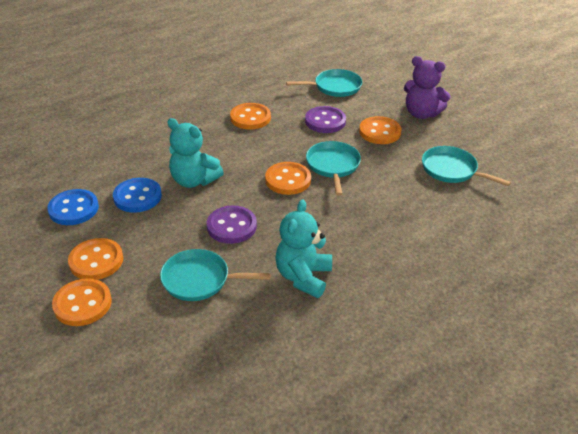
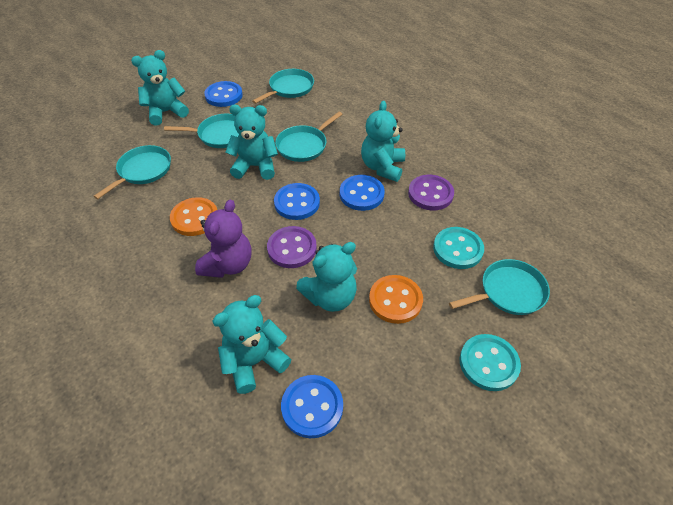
blue button: [47,189,99,225] [113,178,162,213] = 2 -> [204,81,243,107] [274,183,320,220] [281,375,343,438] [340,175,385,211] = 4
orange button: [52,278,112,326] [68,238,123,280] [230,103,271,130] [265,162,311,195] [359,116,401,144] = 5 -> [170,197,217,236] [369,275,423,324] = 2
turquoise button: none = 0 -> [433,227,484,269] [459,334,521,391] = 2
turquoise pan: [160,249,271,301] [286,69,362,97] [306,141,361,196] [422,146,511,186] = 4 -> [93,145,171,199] [164,114,239,148] [252,69,314,104] [275,112,342,162] [449,259,550,315] = 5
turquoise teddy bear: [167,118,224,188] [275,199,332,298] = 2 -> [131,50,189,126] [212,295,291,394] [226,105,278,180] [296,242,357,312] [361,101,405,182] = 5

